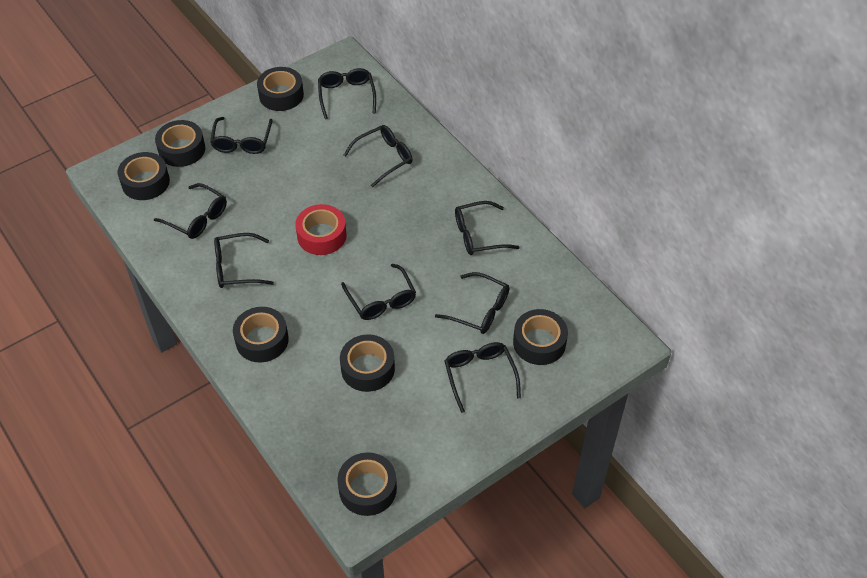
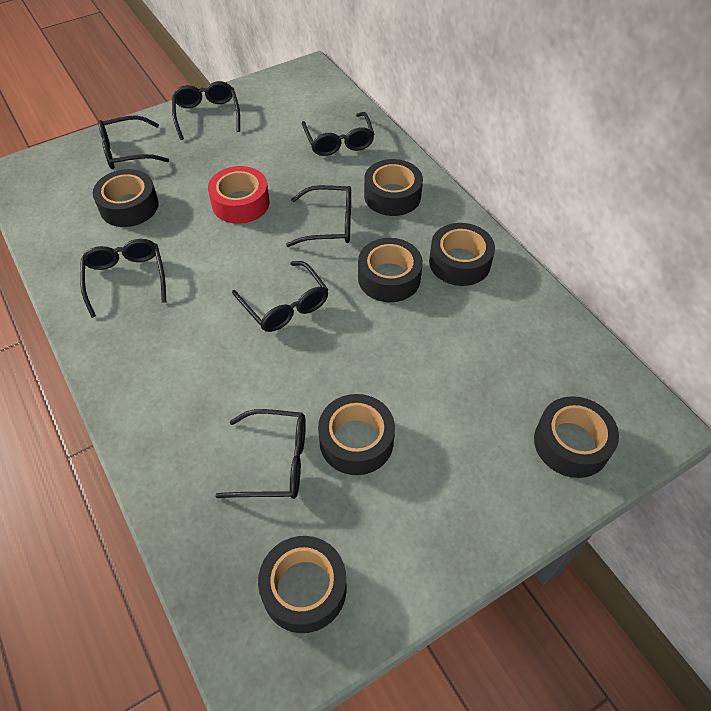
black glasses: [154,183,227,239] [210,117,272,154] [214,233,274,288] [318,68,376,119] [341,264,416,320] [344,125,413,187] [435,272,509,334] [444,342,521,413] [455,201,520,255] = 9 -> [80,239,166,318] [98,115,169,169] [172,81,240,140] [215,409,306,499] [232,261,328,332] [286,185,351,247] [301,112,374,156] = 7

